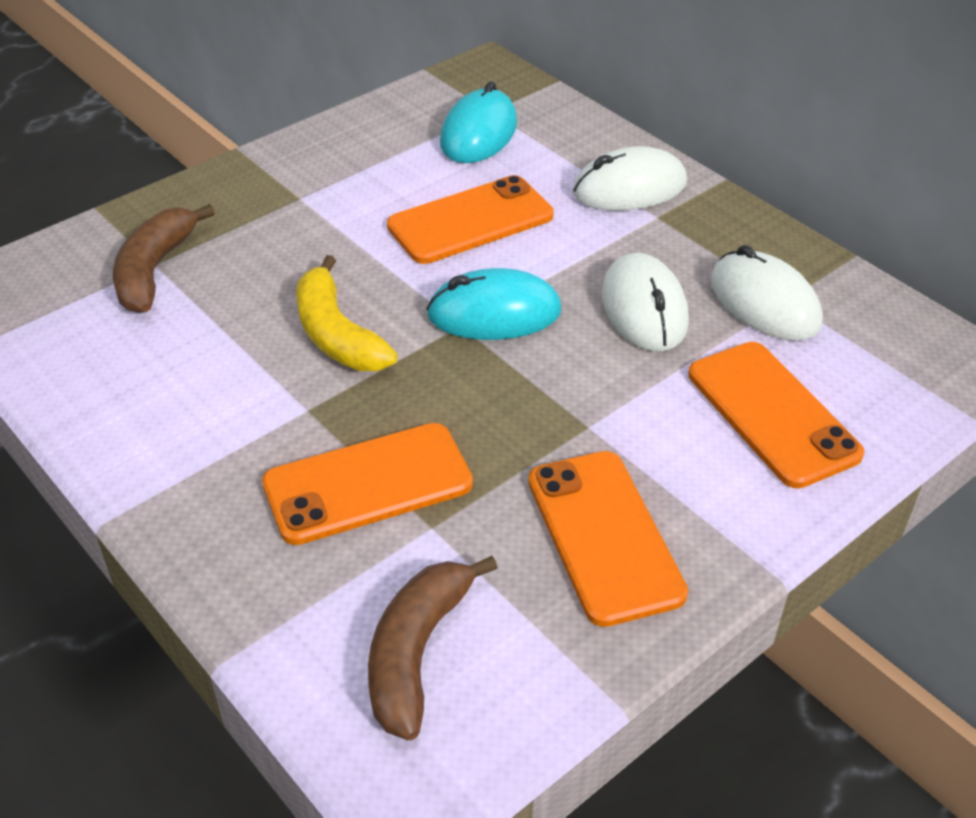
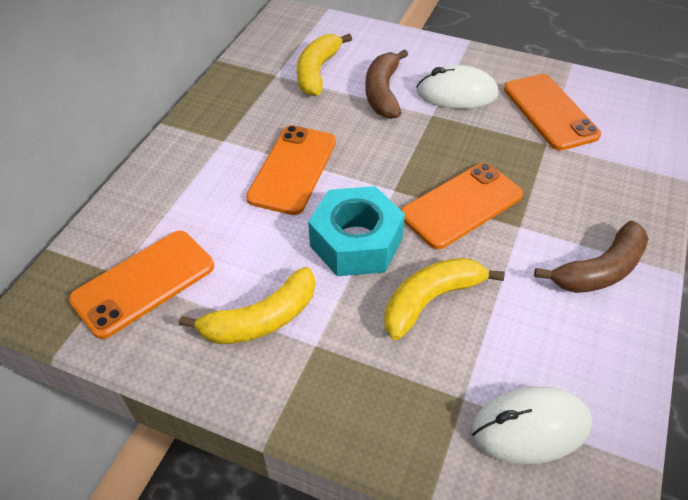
turquoise mouse: [426,268,561,340] [440,81,517,163] = 2 -> none = 0
turquoise nut: none = 0 -> [308,186,405,276] = 1
white mouse: [572,146,687,211] [602,253,689,351] [710,245,823,341] = 3 -> [416,65,498,109] [471,386,593,464] = 2
yellow banana: [296,255,398,371] = 1 -> [179,267,315,344] [297,33,352,96] [384,258,505,340] = 3

